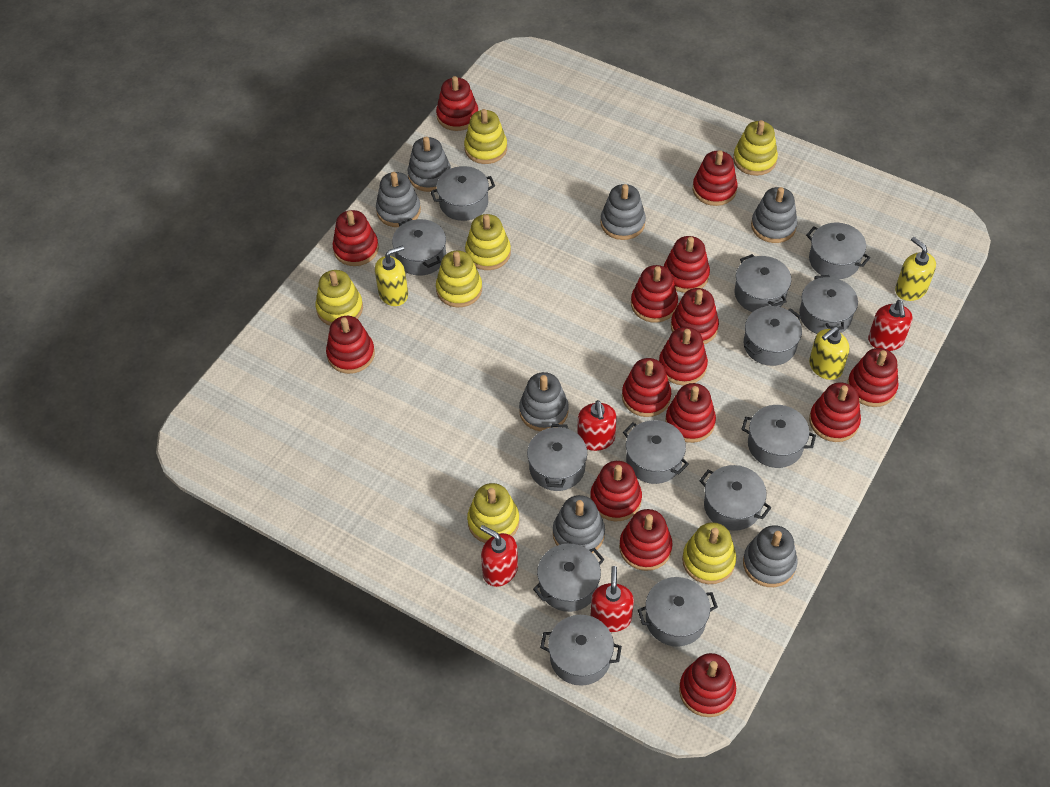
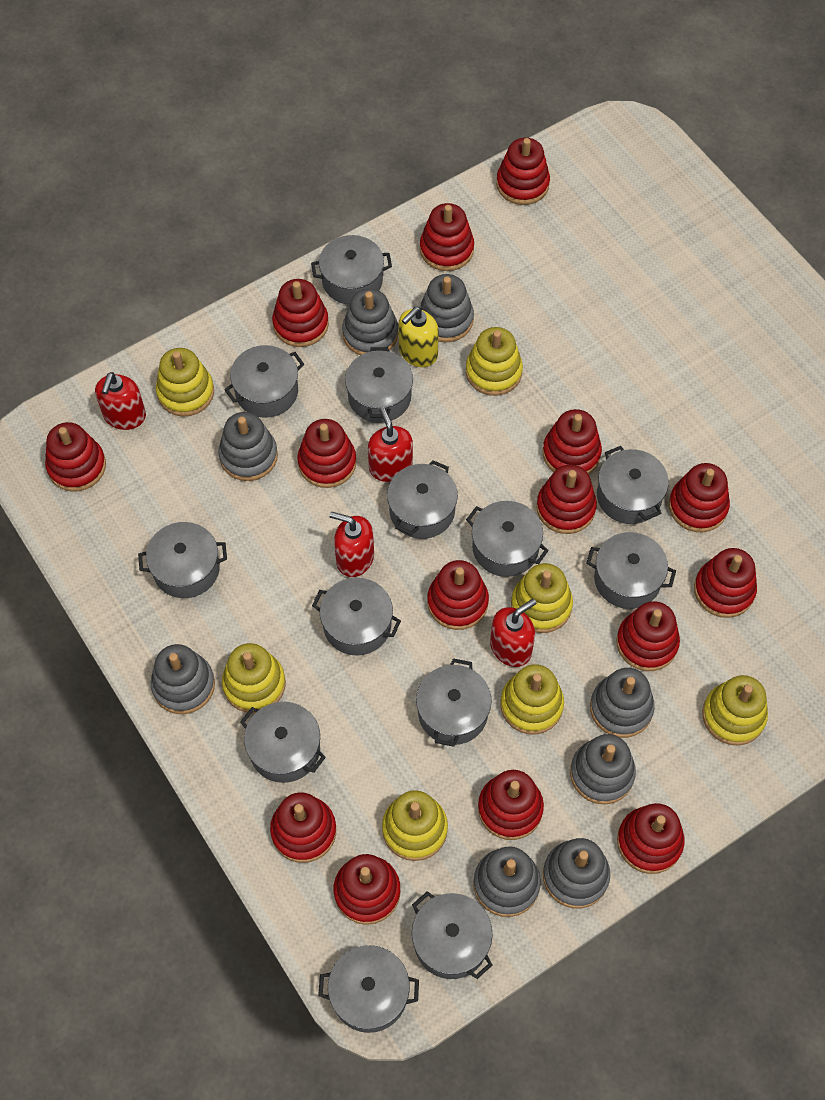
grey stacking toy: [376,172,421,227] [407,137,451,192] [519,372,569,431] [553,495,605,553] [600,184,646,240] [743,525,798,587] [751,187,798,243] = 7 -> [151,644,215,714] [218,412,278,481] [342,289,399,355] [419,274,474,342] [474,846,541,917] [543,838,610,909] [570,734,636,805] [590,668,655,738] = 8
yellow soap dispenser: [375,245,408,306] [809,326,849,380] [895,237,936,301] = 3 -> [398,307,439,367] = 1

